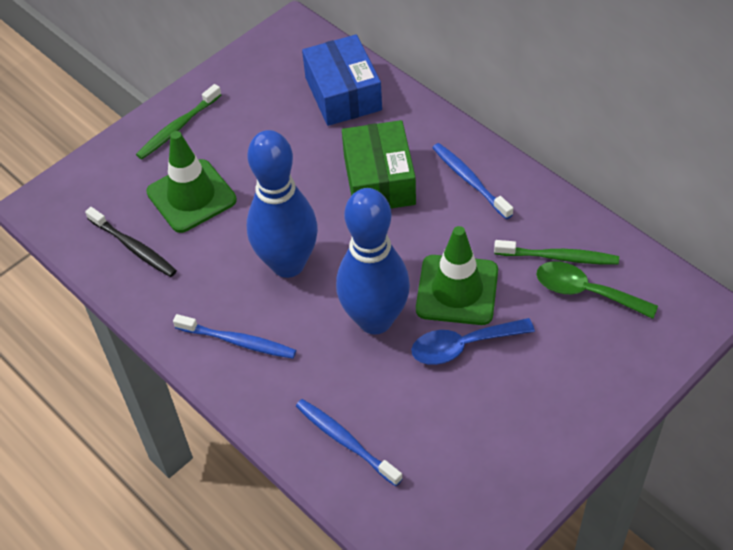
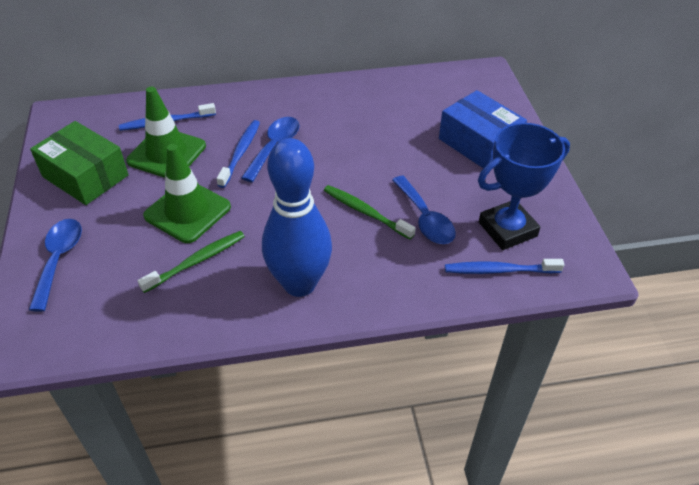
black toothbrush: [85,207,177,277] = 1 -> none = 0
blue bowling pin: [247,130,318,278] [336,188,410,335] = 2 -> [262,138,332,297] = 1
blue spoon: [411,318,535,365] = 1 -> [29,219,82,312] [241,117,300,182] [392,176,456,244] = 3
blue trophy: none = 0 -> [478,123,570,250] = 1
green spoon: [536,261,658,319] = 1 -> none = 0

